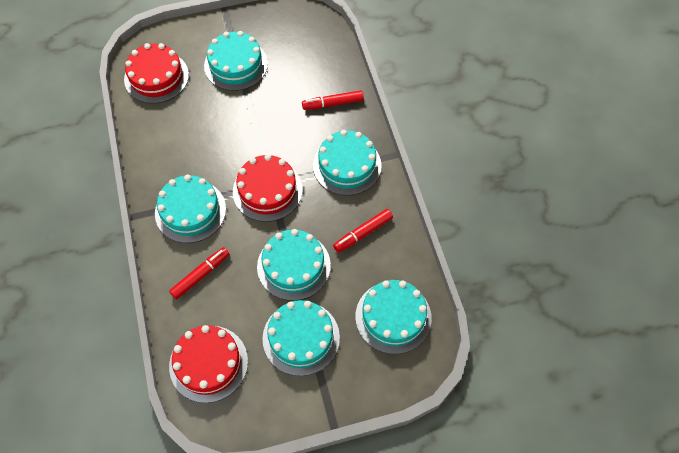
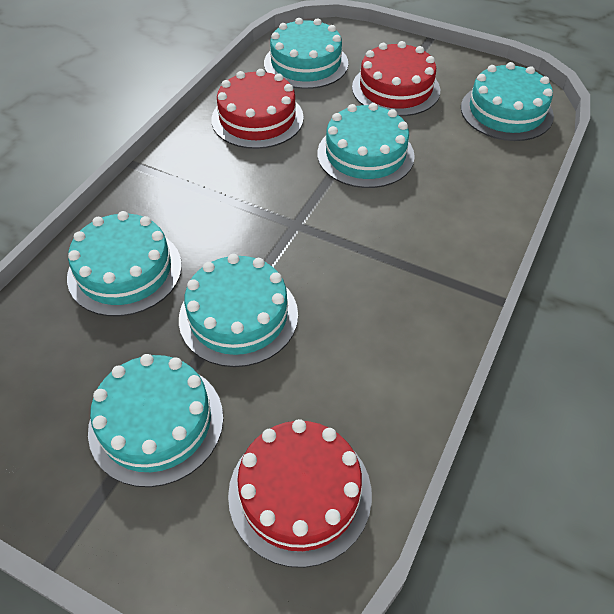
red marker: [169,247,229,300] [302,90,364,110] [333,209,393,253] = 3 -> none = 0

